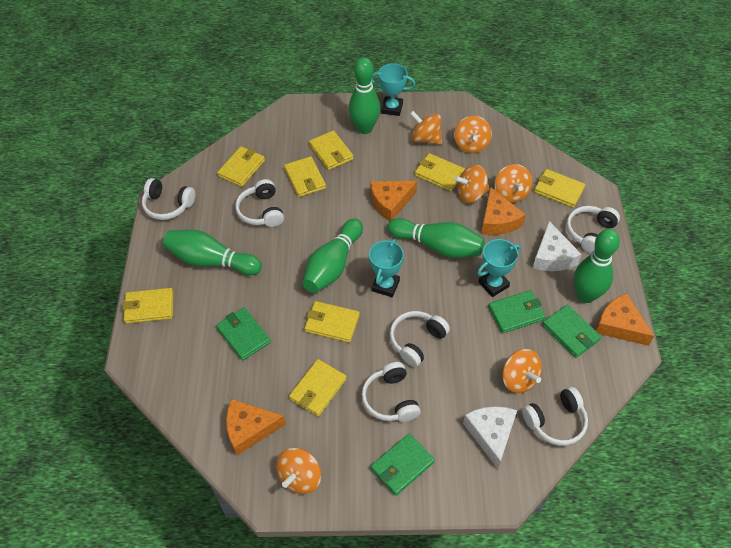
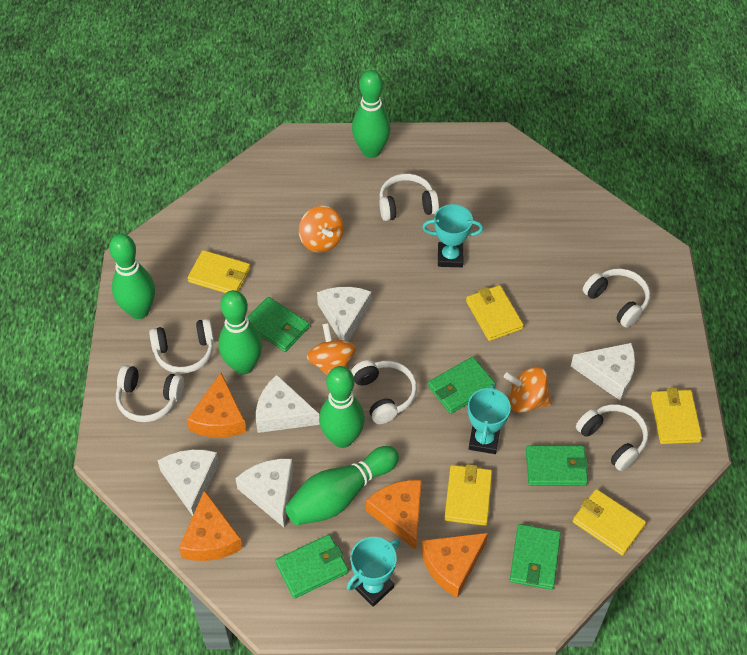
green wallet: [216,308,271,361] [371,433,435,496] [488,290,546,333] [542,305,601,358] = 4 -> [248,297,309,352] [275,534,349,599] [428,357,496,414] [510,524,561,590] [526,445,589,486] = 5
orange spinning top: [276,448,321,494] [410,111,442,145] [454,116,492,153] [454,165,490,203] [494,164,532,203] [502,349,542,393] = 6 -> [299,206,344,252] [307,323,356,375] [504,366,552,413] = 3
white cheese: [463,406,517,469] [533,221,582,271] = 2 -> [157,449,219,516] [235,459,293,527] [256,375,320,433] [317,287,372,342] [571,343,635,401] = 5
yellow wallet: [122,288,173,324] [217,146,265,187] [284,156,326,197] [289,359,347,417] [304,301,360,343] [309,130,354,170] [415,153,465,191] [534,169,585,208] = 8 -> [188,250,251,293] [444,464,492,526] [466,285,524,341] [573,489,646,556] [651,388,702,444] = 5

